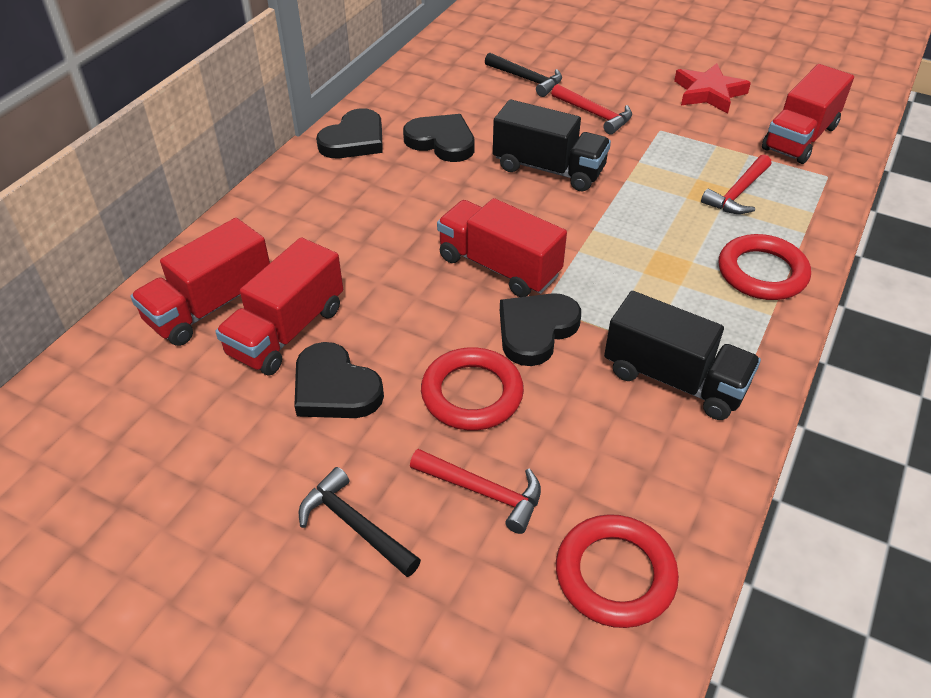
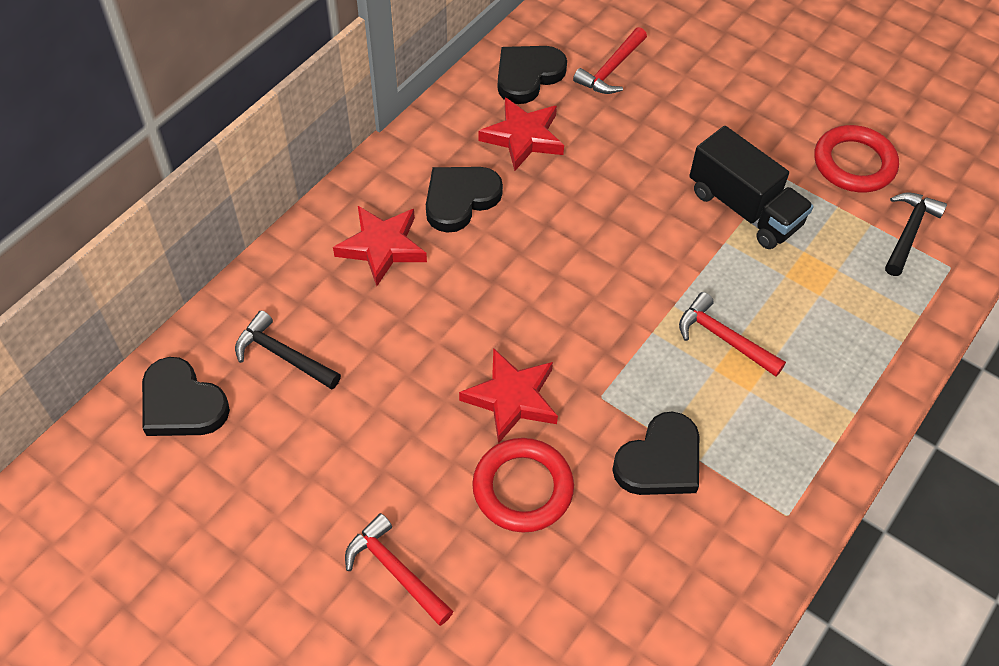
black truck: [493,100,611,191] [604,291,761,420] = 2 -> [689,126,814,249] = 1
red ring: [421,347,524,430] [556,514,679,628] [719,234,811,300] = 3 -> [472,438,574,533] [814,125,899,193] = 2
red star: [674,63,751,114] = 1 -> [333,206,427,286] [459,348,558,444] [478,97,564,171] = 3
red truck: [130,218,270,346] [215,237,343,375] [437,198,567,297] [762,64,854,164] = 4 -> none = 0

